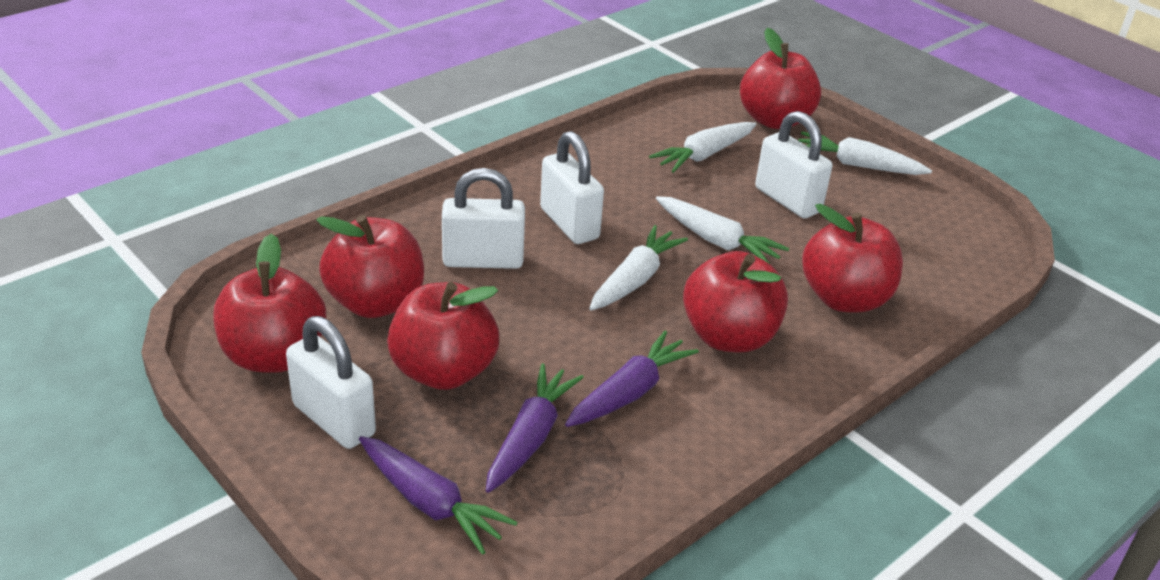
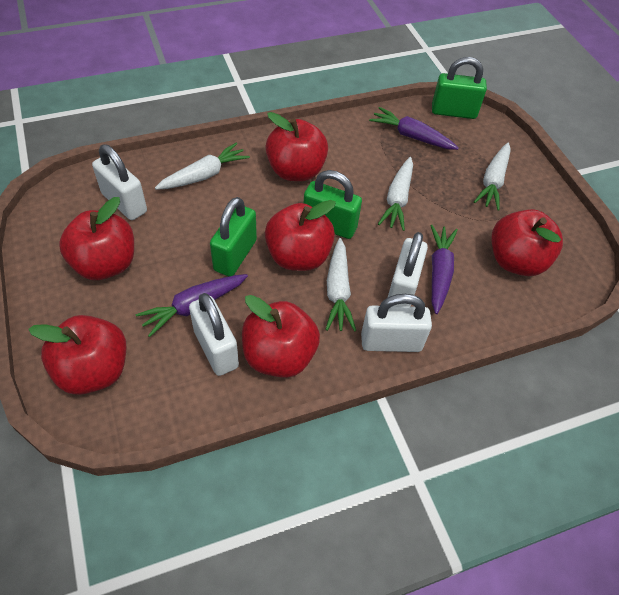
green padlock: none = 0 -> [210,197,257,277] [304,170,362,239] [432,57,487,119] = 3

